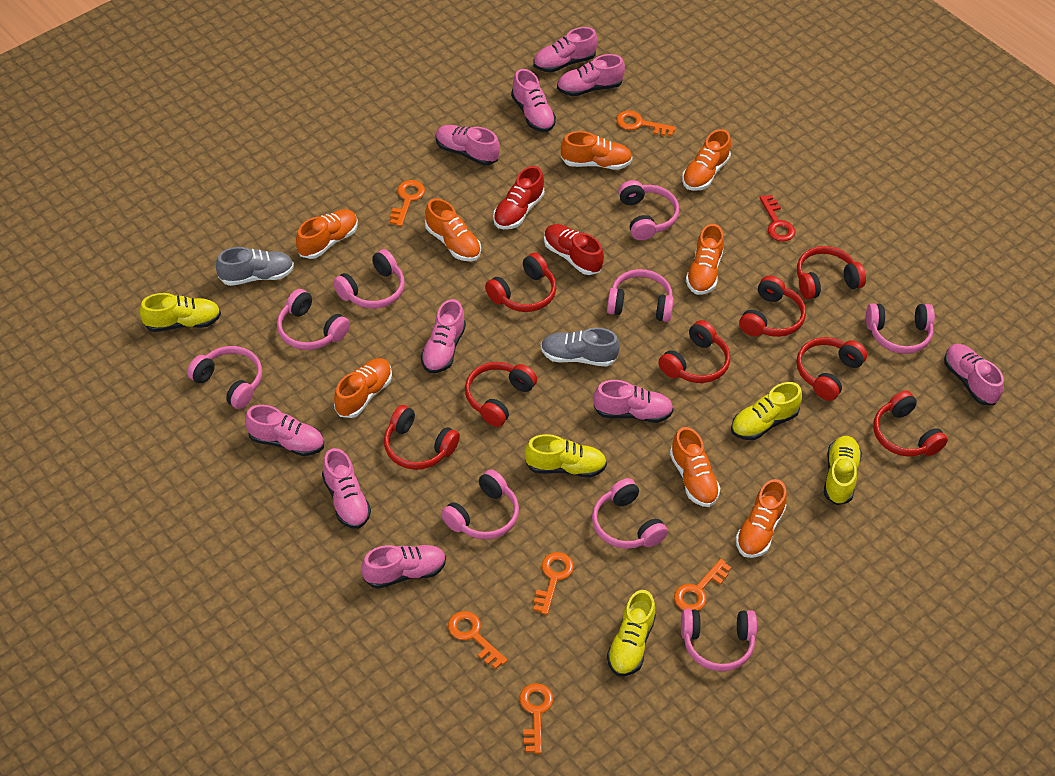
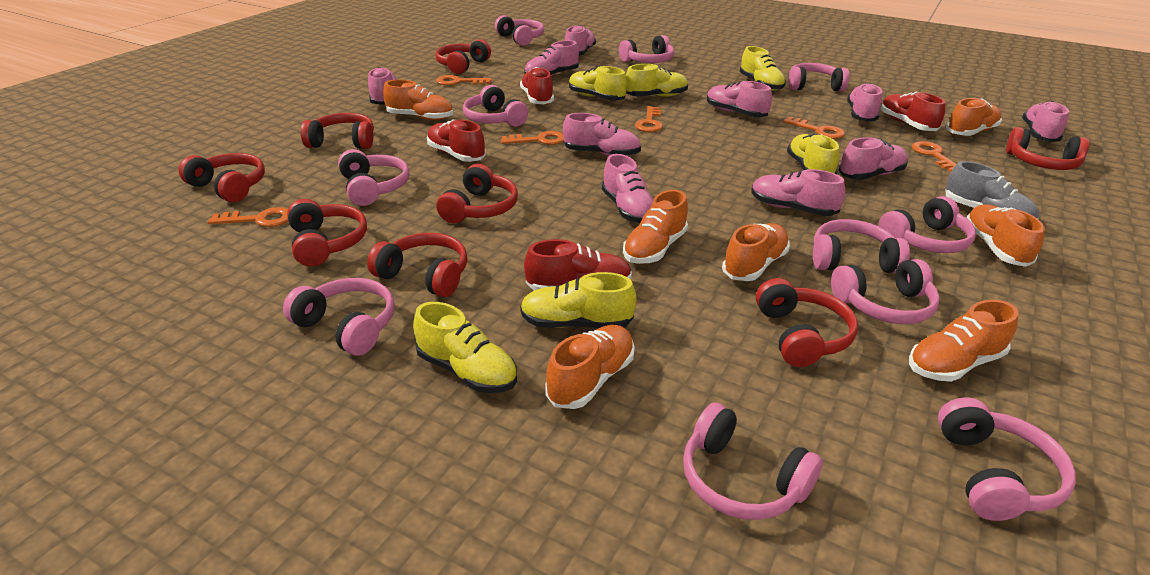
grey shoe: [216,247,294,286] [541,328,620,366] = 2 -> [946,161,1039,219] = 1
orange shoe: [296,209,358,259] [334,358,392,418] [425,198,481,261] [561,131,633,170] [670,427,720,507] [682,129,731,191] [686,224,724,295] [736,479,787,558] = 8 -> [383,80,453,120] [545,325,635,409] [623,190,688,264] [722,223,790,281] [909,300,1019,382] [946,98,1002,136] [967,204,1045,267] = 7
pink headphones: [187,346,262,409] [277,289,350,350] [333,249,405,309] [441,469,519,539] [592,478,668,549] [607,269,674,322] [618,180,679,240] [681,609,757,671] [866,304,935,354] = 9 -> [283,278,395,356] [338,149,409,206] [463,85,528,127] [495,15,544,46] [619,35,674,63] [683,403,823,520] [789,63,849,91] [813,219,910,273] [831,259,940,324] [878,196,976,253] [938,398,1076,521] = 11
red key: [760,195,795,242] = 1 -> none = 0
red shoe: [493,166,544,229] [544,224,604,275] = 2 -> [427,120,486,162] [520,67,554,104] [524,239,632,290] [881,91,946,131] = 4
yellow shoe: [140,293,221,332] [525,434,607,478] [607,590,656,676] [731,382,802,440] [824,436,862,505] = 5 -> [413,302,517,393] [520,272,637,328] [569,66,627,100] [626,64,688,97] [740,46,786,91] [787,134,839,174] = 6

